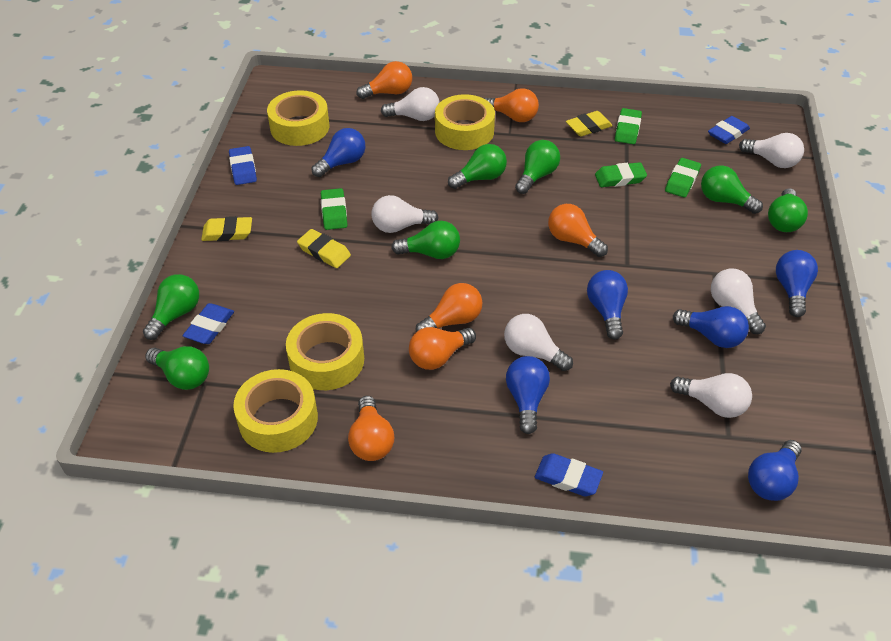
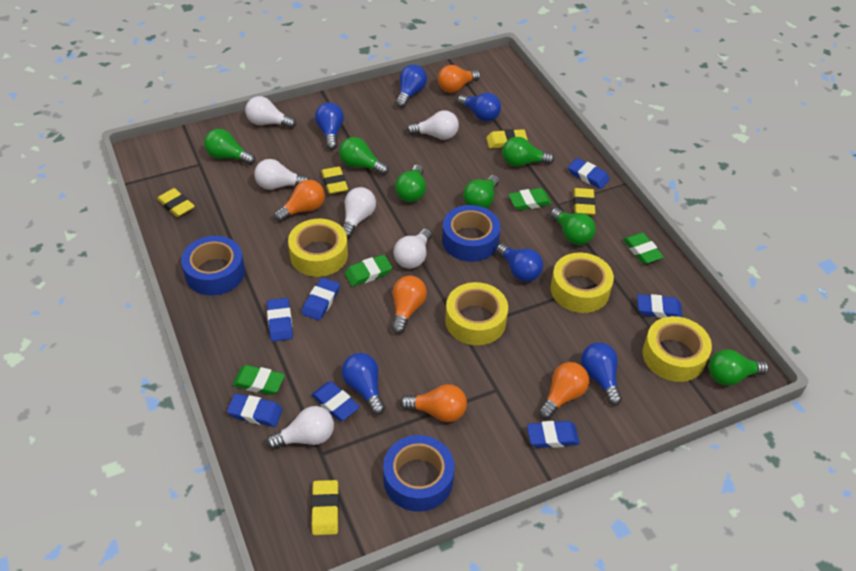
blue eraser: [183,303,234,344] [229,146,257,185] [535,453,603,496] [708,116,750,144] = 4 -> [227,394,283,427] [267,298,293,342] [302,278,340,321] [311,381,360,421] [527,421,580,448] [568,158,610,189] [637,294,682,318] = 7
blue tape: none = 0 -> [181,236,245,296] [383,435,454,512] [442,205,500,262] = 3
orange light bulb: [348,396,394,461] [357,61,412,99] [409,327,476,370] [415,283,482,332] [485,88,539,122] [548,204,608,257] = 6 -> [274,180,325,222] [391,276,427,334] [400,384,467,422] [438,65,480,93] [538,362,589,419] = 5
yellow eraser: [201,216,252,241] [297,229,351,268] [566,111,612,136] = 3 -> [157,188,195,217] [311,480,339,535] [321,166,348,194] [486,129,528,149] [573,188,596,215] = 5

